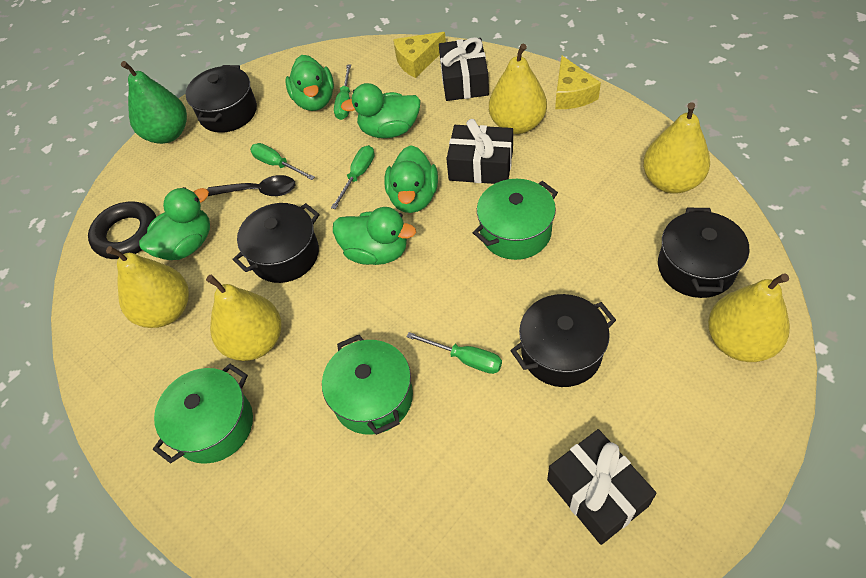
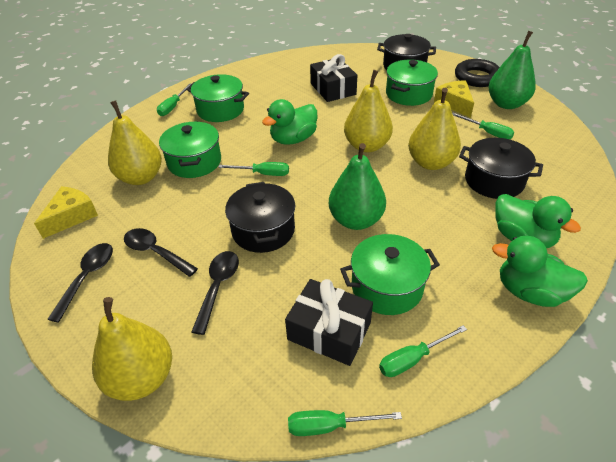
black gift: [439,37,489,101] [446,119,513,184] [547,429,657,545] = 3 -> [285,279,373,366] [310,54,357,102] = 2
black pot: [186,65,257,133] [233,203,320,283] [510,294,616,387] [658,208,749,298] = 4 -> [225,182,295,253] [377,34,436,70] [459,138,543,199] = 3
black spoon: [208,175,295,196] = 1 -> [47,243,113,323] [124,228,198,277] [191,251,239,335] = 3
green duck: [139,187,210,260] [285,55,334,111] [333,207,416,265] [341,83,421,138] [385,145,438,213] = 5 -> [262,99,317,145] [492,236,588,307] [496,194,581,248] = 3
green pear: [121,61,187,144] = 1 -> [329,143,386,230] [489,31,536,109] = 2
green pot: [153,363,253,464] [322,335,413,435] [473,179,558,260] = 3 -> [159,121,221,178] [186,74,249,122] [340,234,440,315] [386,60,438,106] = 4
green screwdriver: [250,143,315,180] [331,145,375,209] [334,64,351,120] [407,332,502,374] = 4 -> [157,84,191,116] [218,162,289,176] [288,410,402,436] [379,325,467,377] [452,113,514,139] = 5
yellow pear: [106,246,189,328] [206,275,282,361] [489,44,547,134] [643,102,710,194] [708,273,790,362] = 5 -> [92,297,172,401] [108,100,162,185] [344,70,393,153] [408,88,461,170] = 4

